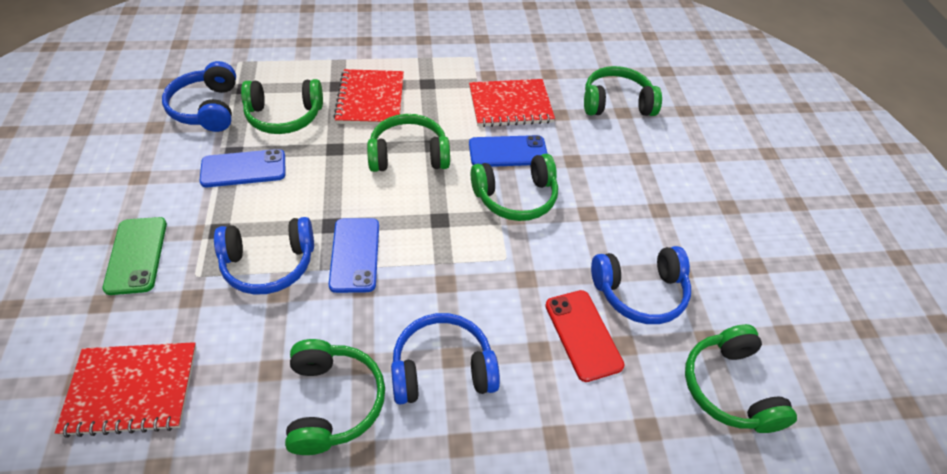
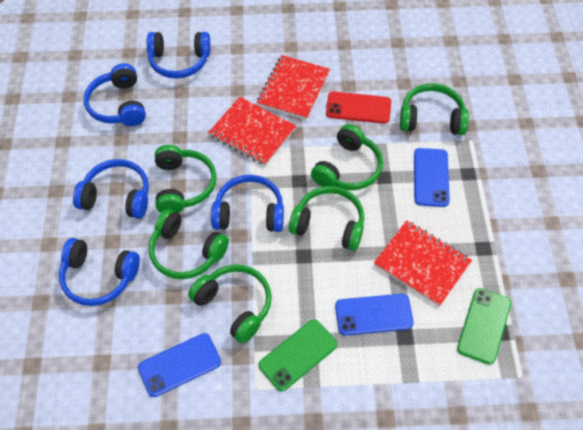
blue headphones: [162,61,236,132] [214,217,314,295] [391,313,500,404] [591,246,691,324] = 4 -> [59,238,140,306] [73,159,149,219] [84,63,146,126] [147,32,210,79] [211,175,284,232] = 5
green phone: [103,217,167,295] = 1 -> [259,319,337,392] [457,288,511,365] = 2

